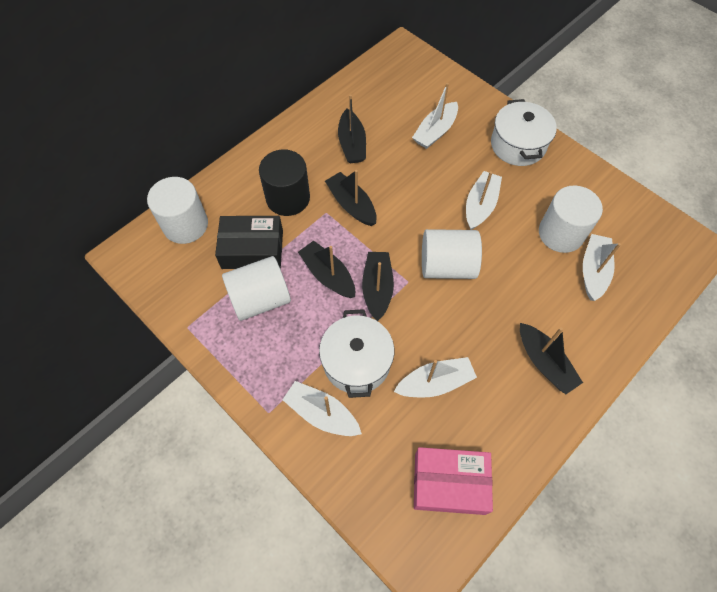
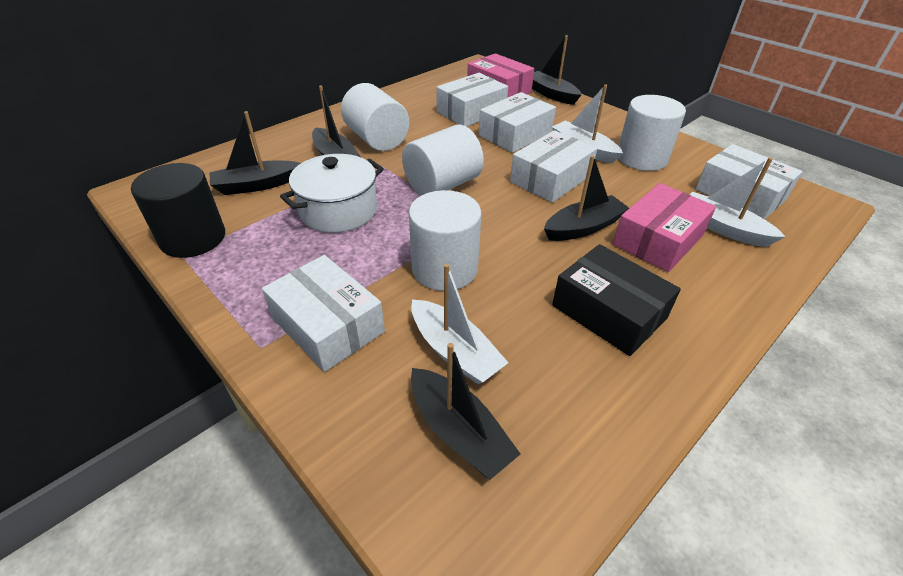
pink box: [414,447,493,515] = 1 -> [467,53,534,98] [613,183,716,272] = 2
white boat: [282,381,362,436] [394,357,477,398] [412,83,458,149] [466,171,502,230] [583,234,621,301] = 5 -> [411,264,509,384] [552,84,623,164] [690,157,785,247] = 3
white box: none = 0 -> [262,255,385,372] [436,73,508,127] [479,92,556,153] [510,130,597,203] [696,144,803,220] = 5
white pot: [319,309,394,398] [491,99,557,166] = 2 -> [280,154,384,233] = 1

